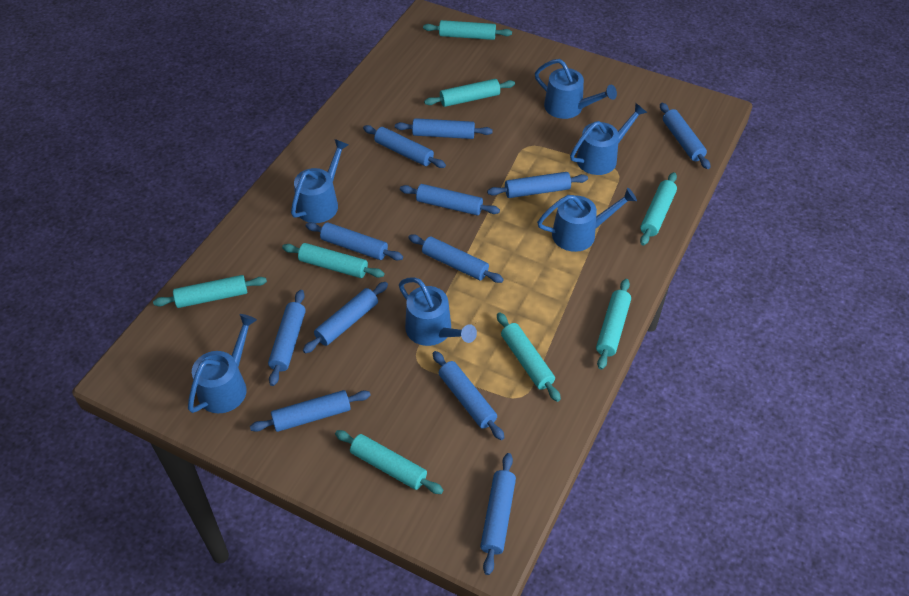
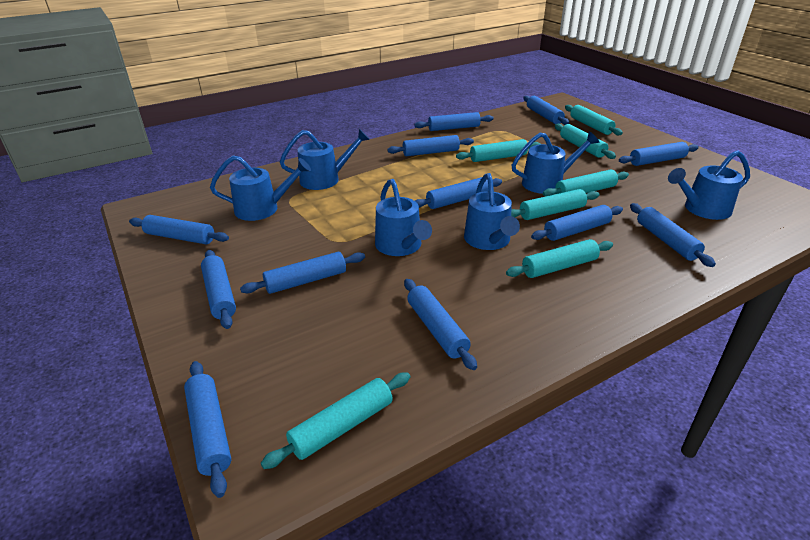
turquoise rolling pin: [153,275,267,308] [282,243,384,278] [335,430,443,494] [423,20,512,40] [424,79,515,107] [497,312,561,402] [596,279,631,370] [640,172,677,245] = 8 -> [261,372,410,469] [456,139,541,162] [506,239,613,278] [511,189,600,220] [543,170,629,196] [555,124,616,159] [565,105,623,135] = 7

